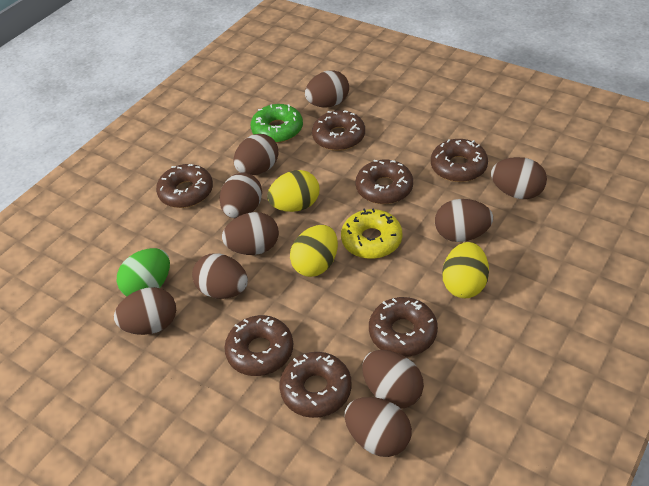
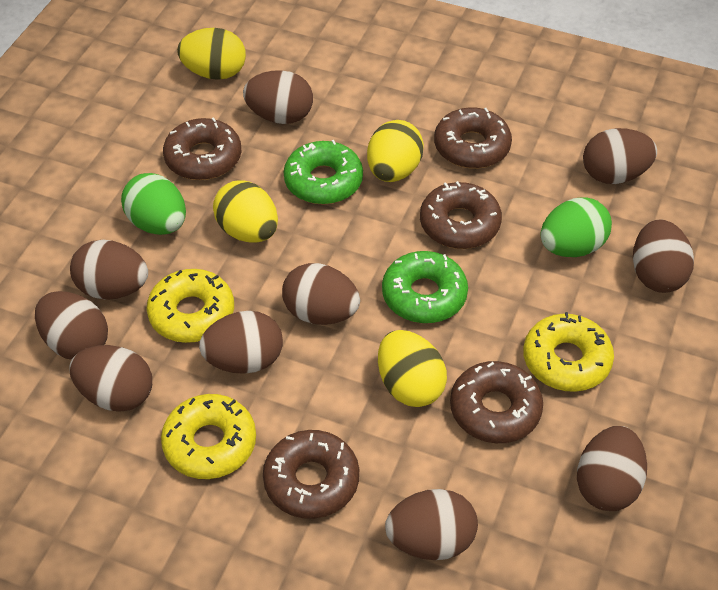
brown donut: [156,164,213,208] [224,315,293,376] [279,352,352,418] [312,110,365,151] [355,159,413,204] [369,297,438,357] [431,139,488,182] = 7 -> [163,117,242,180] [263,430,359,519] [420,181,502,249] [434,107,512,169] [450,361,543,443] = 5
green donut: [251,104,303,143] = 1 -> [284,140,363,204] [382,251,468,323] = 2
green egg: [117,248,170,296] = 1 -> [121,173,186,235] [540,197,612,257] = 2
yellow donut: [341,208,402,259] = 1 -> [147,269,234,343] [161,394,256,479] [523,312,614,392] = 3
yellow egg: [267,170,319,212] [290,225,338,277] [442,242,489,298] = 3 -> [177,28,246,80] [213,180,278,243] [367,120,424,182] [378,330,447,407] = 4

